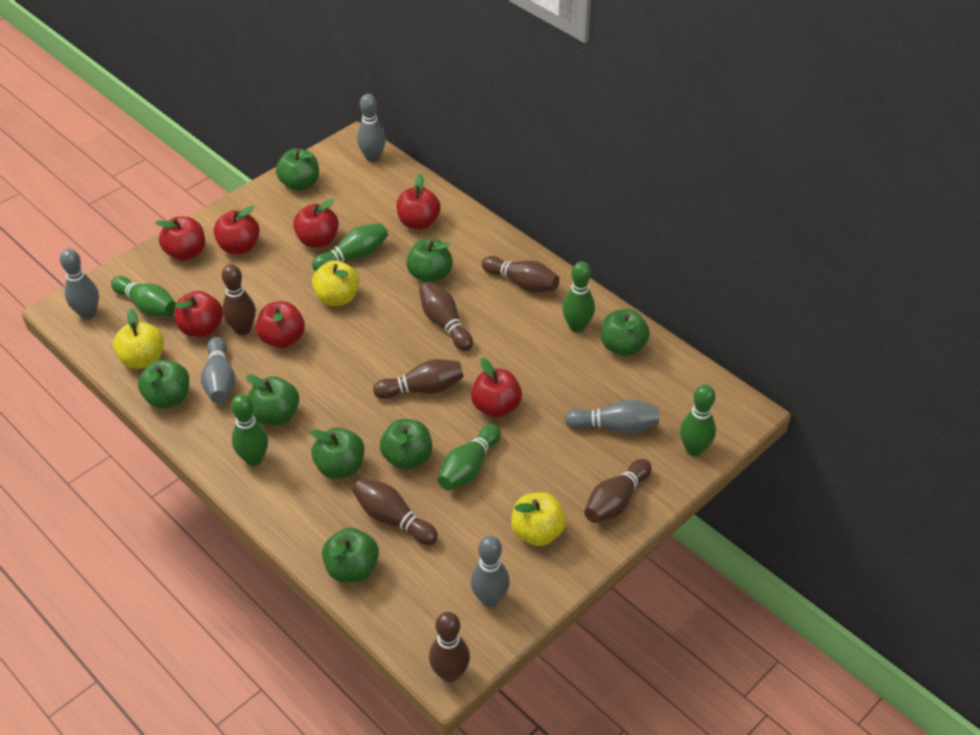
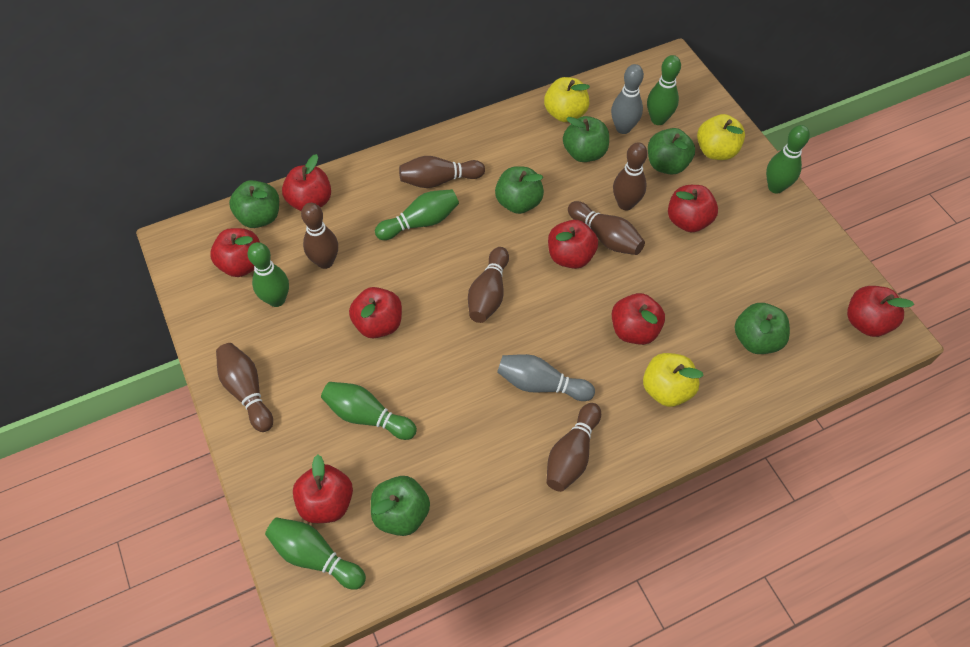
green apple: [138,360,189,409] [246,375,299,425] [276,149,319,191] [310,427,364,479] [322,527,379,583] [380,419,432,470] [406,239,453,283] [601,309,650,356] = 8 -> [229,180,279,228] [371,476,430,536] [495,166,544,214] [563,116,609,162] [648,128,695,175] [735,303,790,354] = 6
grey bowling pin: [60,249,99,319] [201,337,235,403] [357,94,386,162] [470,536,510,607] [565,399,659,434] = 5 -> [497,354,595,401] [611,64,644,134] = 2
red apple: [155,217,205,261] [174,291,223,337] [214,205,260,254] [256,301,305,348] [293,199,339,248] [396,174,441,230] [471,358,522,418] = 7 -> [210,228,260,277] [282,154,331,211] [293,455,353,523] [349,287,402,338] [548,220,598,269] [612,293,665,345] [668,185,718,233] [847,286,914,337] = 8

